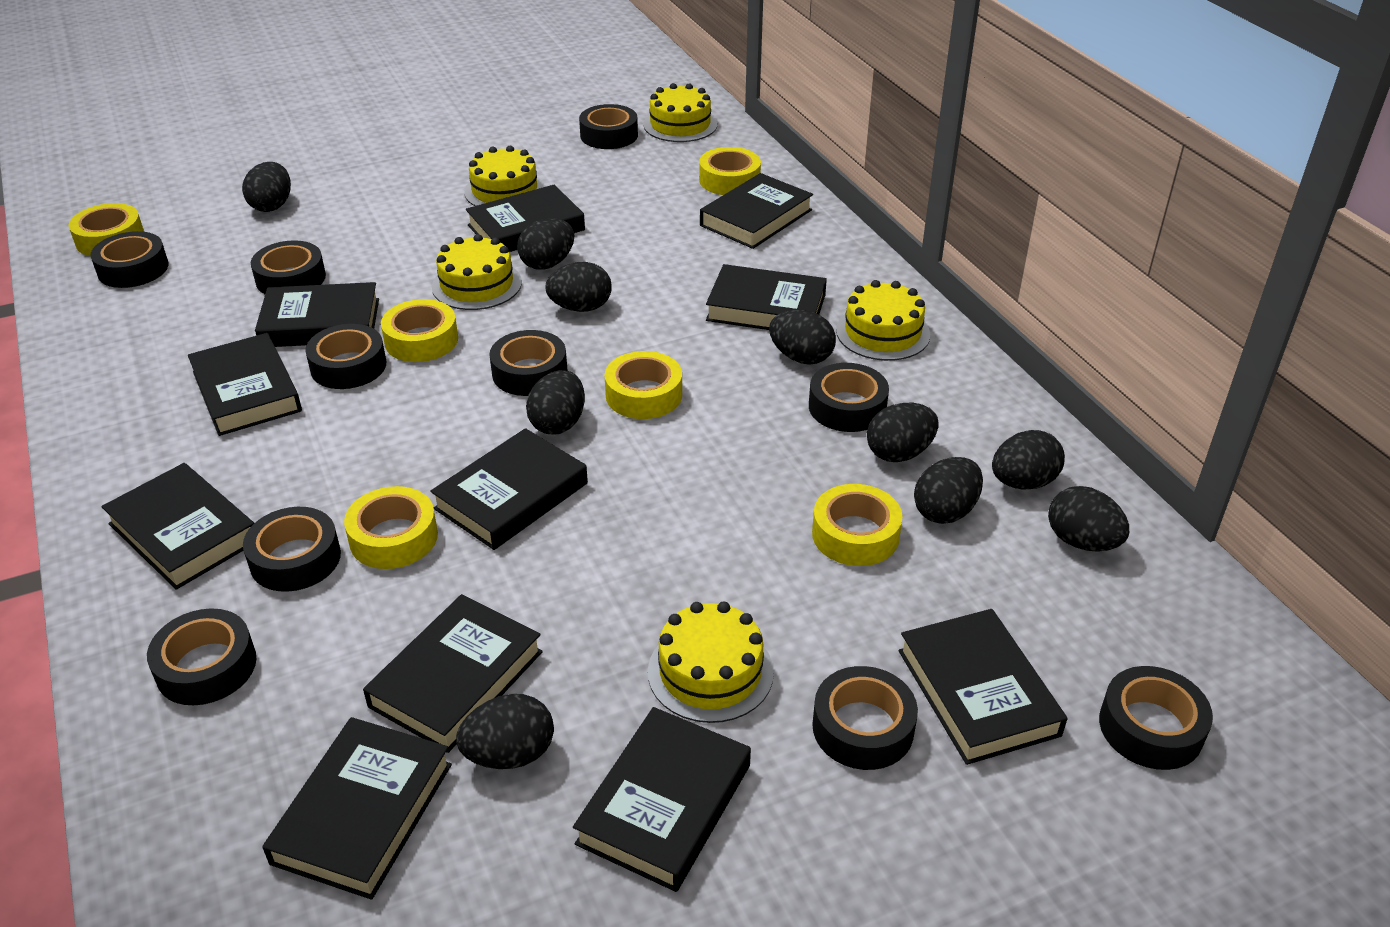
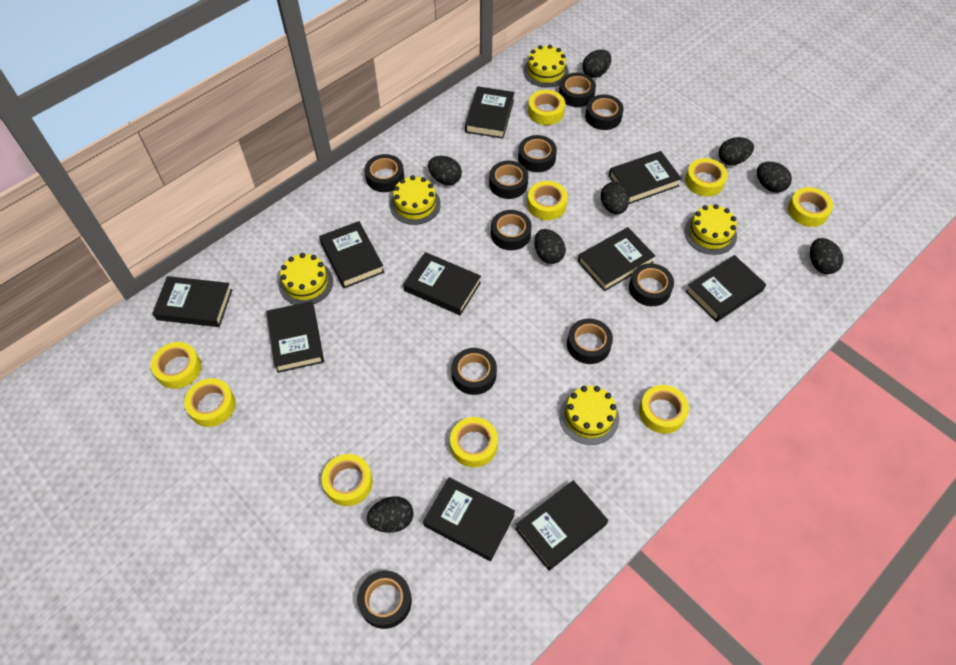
black book: [101,463,254,590] [188,333,302,436] [255,282,379,347] [262,717,452,900] [363,594,543,753] [430,428,588,550] [466,185,585,252] [573,707,751,892] [700,173,813,249] [706,264,827,330] [898,609,1067,765] = 11 -> [152,276,232,327] [266,301,324,373] [319,221,384,288] [403,252,481,315] [423,477,515,561] [465,86,515,139] [515,480,608,571] [578,227,655,291] [609,151,682,204] [685,255,766,322] = 10
black egg: [242,162,291,212] [456,694,554,769] [517,218,574,270] [526,370,585,435] [545,262,612,312] [769,310,836,365] [867,403,939,462] [914,457,983,524] [992,430,1065,490] [1048,486,1129,552] = 10 -> [367,496,414,533] [428,156,462,185] [534,229,566,264] [582,50,611,78] [601,182,629,214] [719,137,754,165] [757,162,792,193] [810,238,844,274] = 8
yellow tape: [69,203,144,256] [344,486,438,569] [381,299,458,362] [604,351,682,419] [699,147,761,195] [812,484,903,566] = 6 -> [151,342,201,389] [184,378,236,427] [322,454,373,506] [450,417,498,467] [527,181,568,220] [528,90,565,125] [639,385,689,434] [685,158,728,196] [788,187,833,227] = 9

